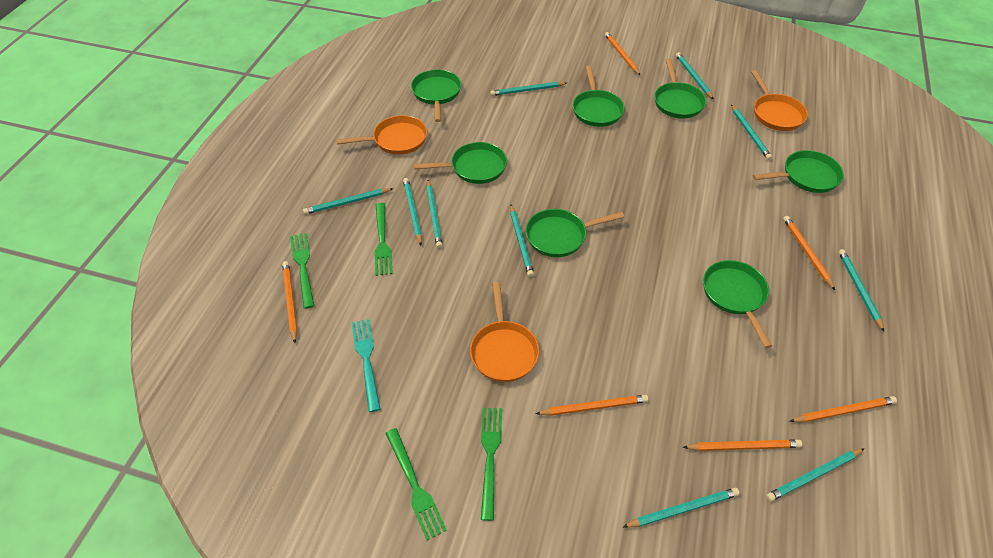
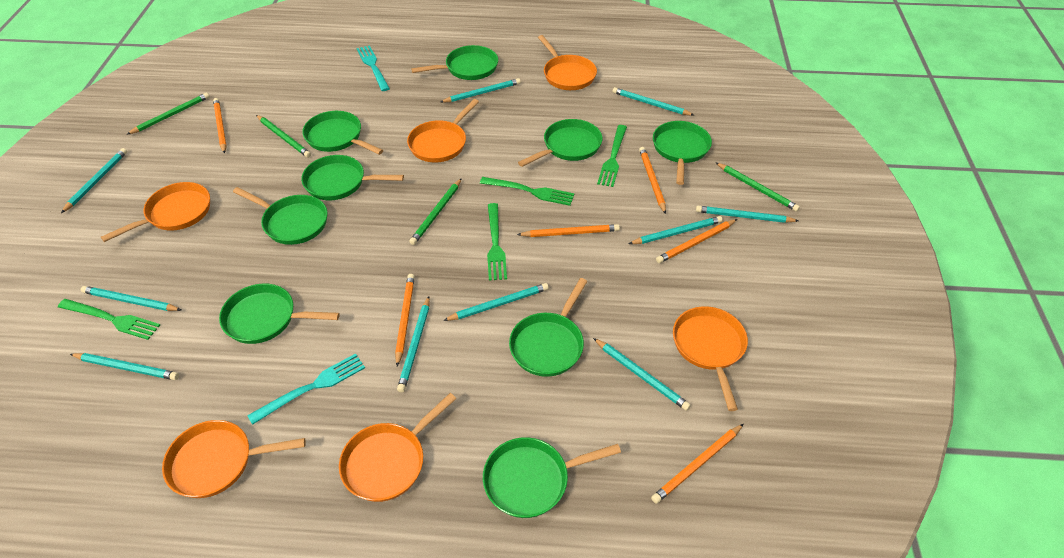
green pan: [411,69,461,122] [413,142,507,184] [525,209,624,257] [573,66,625,127] [654,58,706,118] [703,260,772,348] [753,150,844,193] = 7 -> [219,284,340,344] [233,187,328,245] [301,155,404,200] [302,111,383,155] [411,45,498,80] [483,437,621,518] [509,278,587,377] [518,119,602,167] [653,121,712,185] = 9
green pencil: none = 0 -> [126,93,210,135] [256,115,311,158] [409,178,462,245] [715,162,800,212] = 4
orange pan: [336,115,427,155] [470,282,539,382] [751,70,808,131] = 3 -> [101,182,210,242] [162,420,306,498] [339,393,456,502] [407,99,479,163] [538,35,597,90] [673,306,748,411] = 6
turquoise fork: [352,319,380,412] = 1 -> [247,353,365,425] [357,45,390,91] = 2

